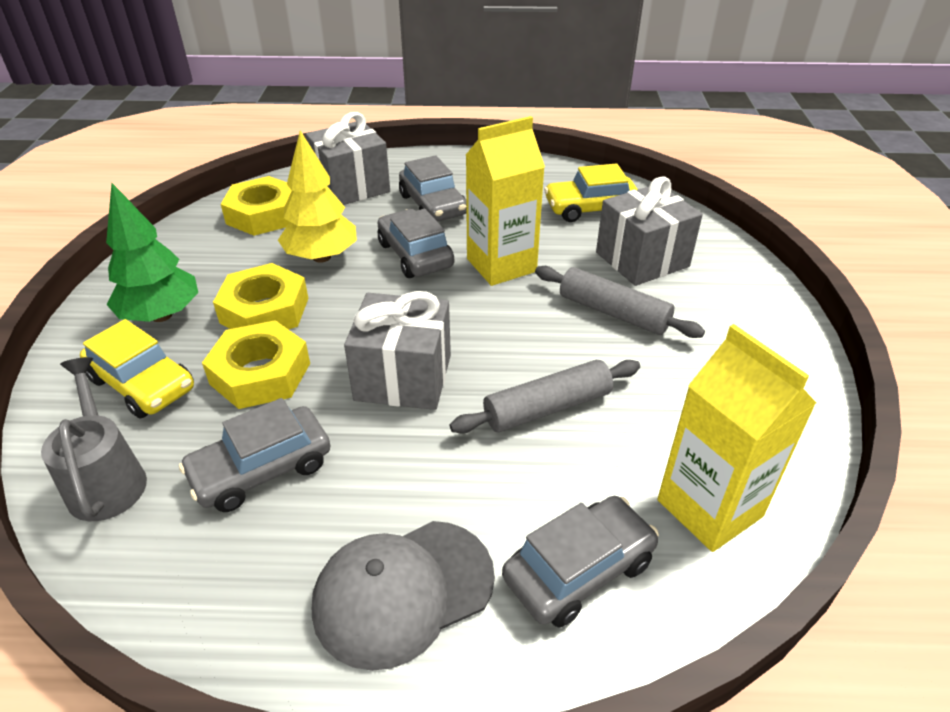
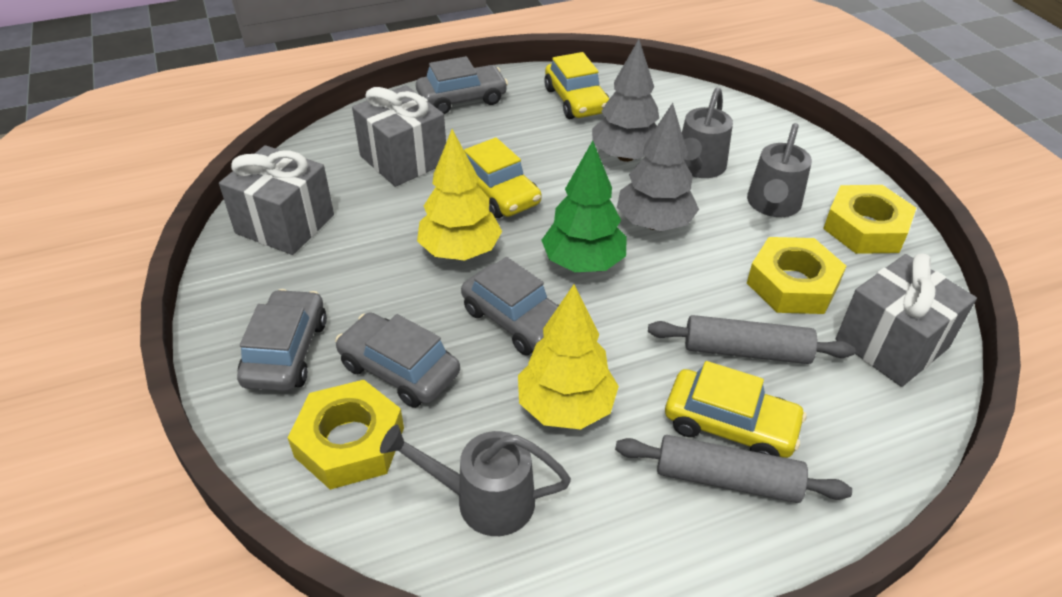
grey cap: [312,521,495,671] = 1 -> none = 0
grey tree: none = 0 -> [592,39,659,162] [617,103,699,231] = 2
grey watering can: [41,357,147,521] = 1 -> [380,425,571,536] [682,88,733,178] [747,123,812,217] = 3
yellow car: [80,319,194,418] [544,163,638,222] = 2 -> [464,137,541,218] [544,52,610,119] [665,361,806,458] = 3
yellow carton: [466,116,545,286] [657,324,817,552] = 2 -> none = 0
yellow tree: [278,131,357,263] = 1 -> [417,129,502,261] [518,285,619,430] = 2

